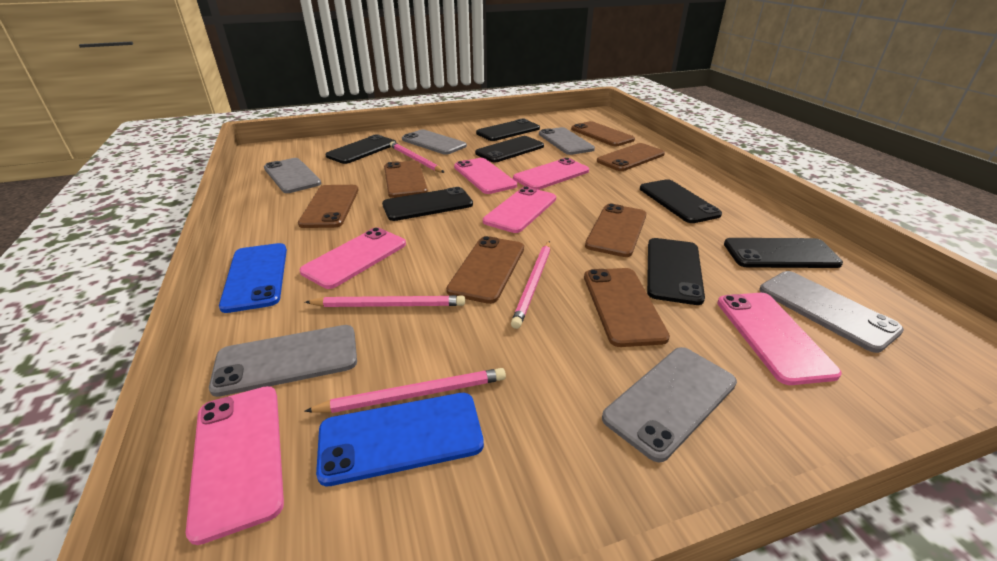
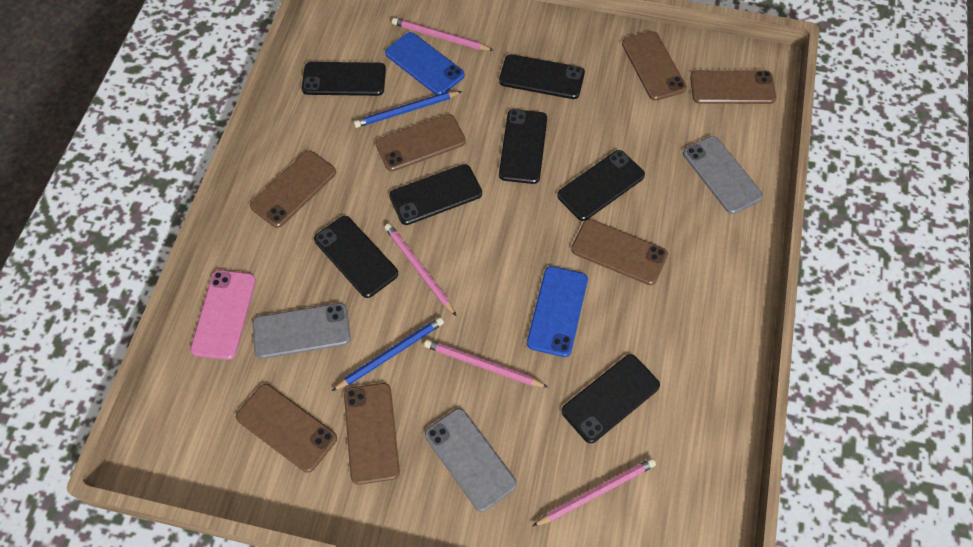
blue pencil: none = 0 -> [332,317,444,391] [354,91,462,128] = 2
grey phone: [209,325,357,397] [264,158,321,193] [402,129,467,155] [539,127,595,155] [602,347,737,462] [759,271,904,353] = 6 -> [253,303,351,359] [425,408,517,512] [683,136,763,214] = 3
pink phone: [186,386,284,545] [300,227,406,289] [454,158,517,194] [483,186,556,233] [513,158,589,190] [717,293,841,385] = 6 -> [190,270,256,360] = 1

